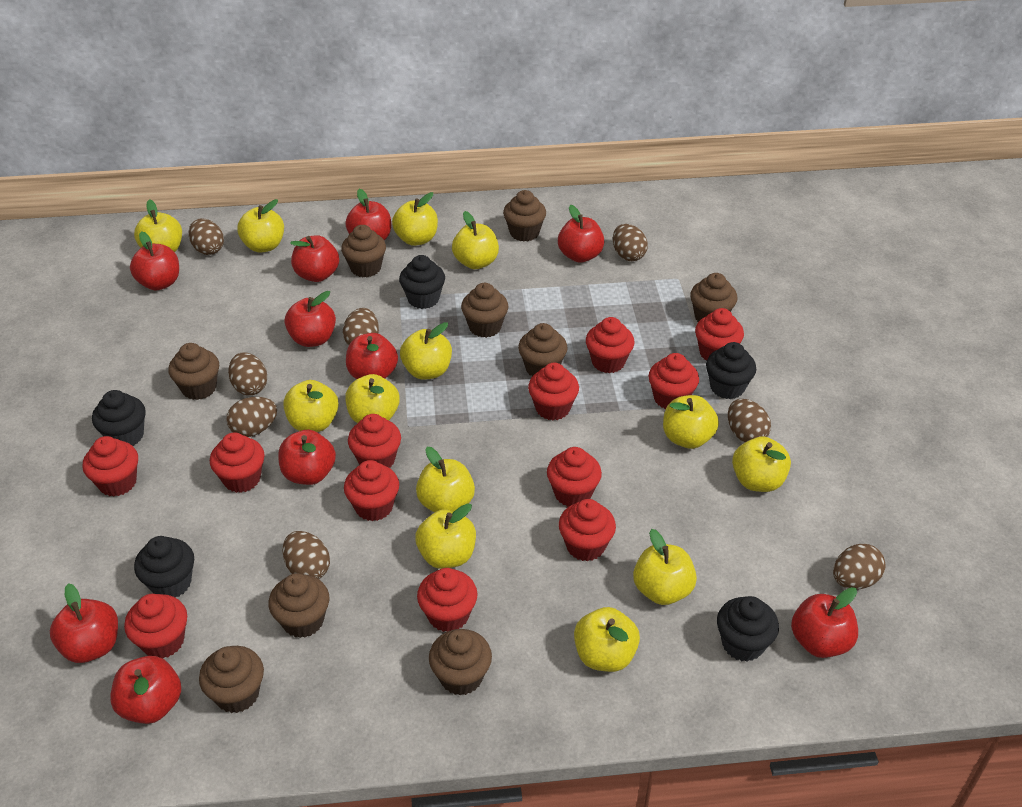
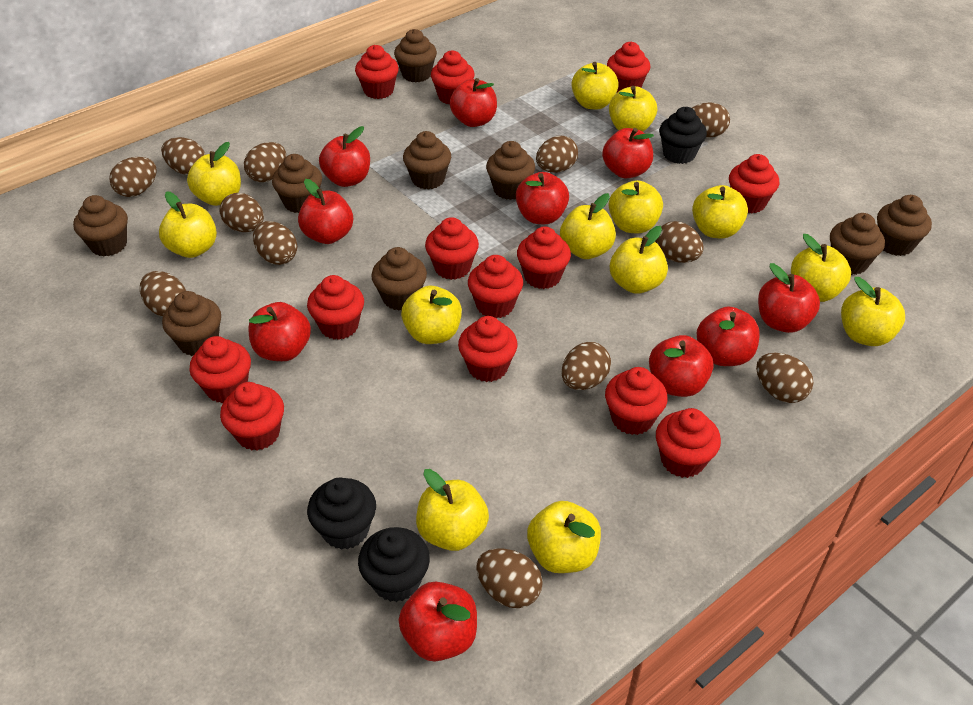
black cupcake: [92,390,146,446] [134,536,194,597] [399,255,445,309] [706,342,756,399] [717,596,779,662] = 5 -> [307,477,376,550] [358,527,430,602] [659,107,707,164] = 3
brown egg: [189,218,224,255] [226,397,277,437] [228,352,268,395] [283,531,330,579] [343,308,379,345] [613,224,648,261] [728,399,771,442] [833,544,886,589] = 8 -> [109,157,157,197] [140,271,186,316] [161,137,205,175] [220,193,264,232] [244,142,286,182] [253,221,297,265] [476,549,543,608] [536,136,578,173] [561,342,611,390] [655,221,704,263] [692,102,730,138] [756,353,813,403] = 12
red cupcake: [82,436,138,496] [124,594,187,659] [210,433,265,493] [344,460,399,521] [348,414,401,468] [417,568,477,632] [528,363,579,420] [547,447,602,507] [559,499,616,561] [586,317,635,373] [649,353,699,409] [695,308,744,361] = 12 -> [189,336,251,403] [220,382,284,450] [307,275,364,340] [355,45,399,99] [425,217,479,280] [431,50,475,105] [458,316,518,382] [468,255,523,318] [517,226,571,289] [605,367,668,435] [607,42,650,92] [656,408,721,478] [729,154,779,213] = 13

